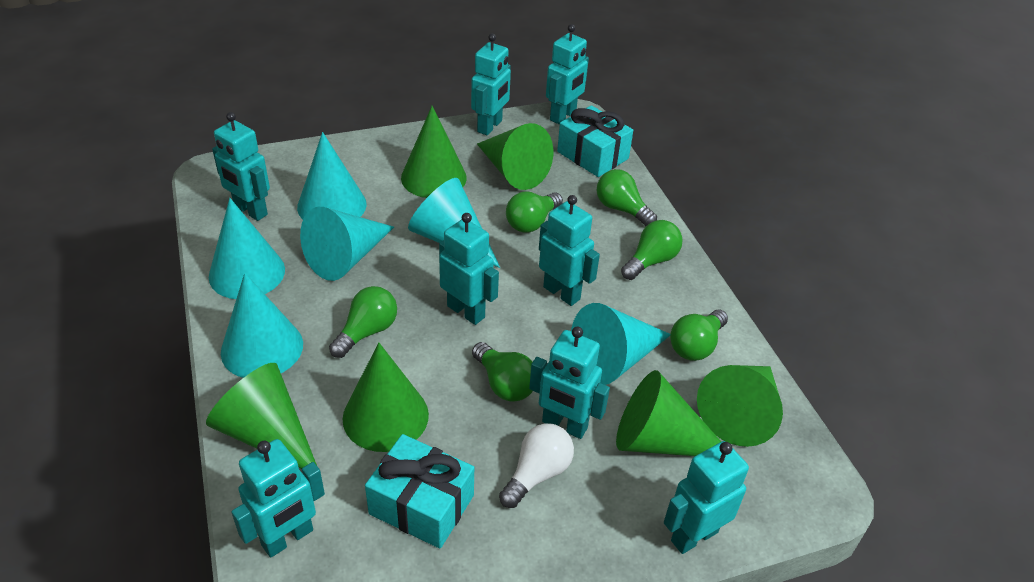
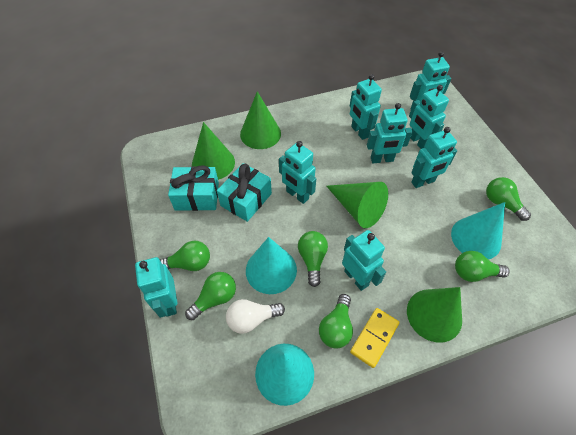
green cone: [206,363,317,469] [342,342,429,452] [401,106,467,198] [477,123,553,190] [616,370,721,456] [697,365,783,447] = 6 -> [192,122,235,180] [240,91,281,149] [326,182,388,228] [407,287,462,343] = 4
turquoise cone: [209,198,285,299] [221,273,303,378] [297,132,367,220] [300,207,394,281] [408,178,500,268] [571,303,670,385] = 6 -> [246,237,297,294] [255,344,314,406] [451,202,505,259] = 3
yellow domino: none = 0 -> [350,308,400,368] = 1

